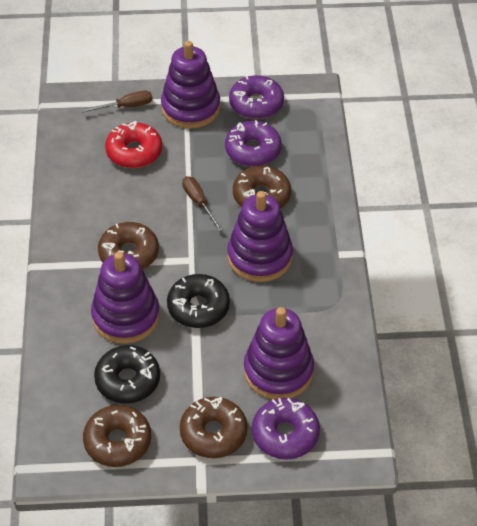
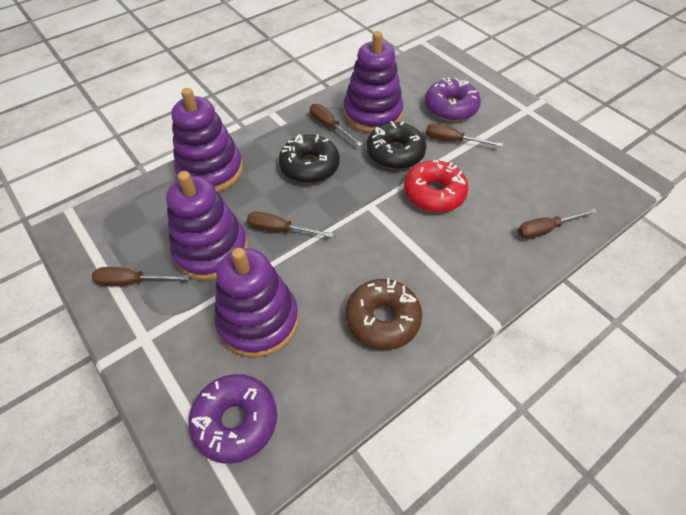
brown donut: [83,405,151,467] [98,222,159,270] [180,397,248,458] [233,166,291,208] = 4 -> [345,278,422,350] = 1
brown screwdriver: [81,91,153,113] [182,176,223,231] = 2 -> [92,267,189,286] [247,211,333,237] [310,104,362,146] [426,124,503,147] [518,209,597,239] = 5
purple donut: [225,120,282,167] [229,75,284,119] [252,398,320,459] = 3 -> [188,374,277,464] [425,77,481,121] = 2

